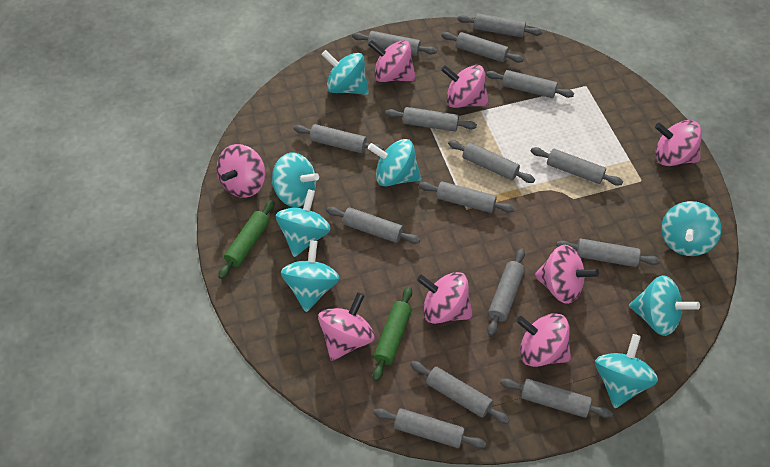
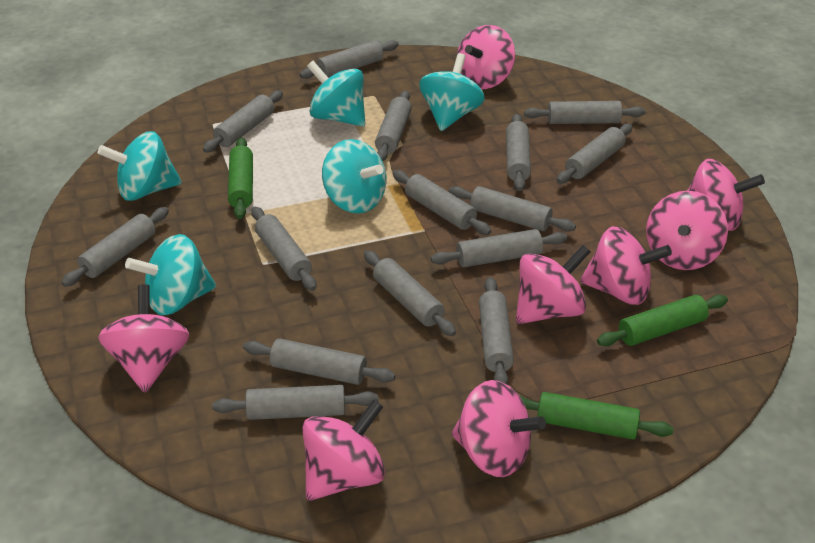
green rolling pin: [218,200,275,279] [373,287,412,381] = 2 -> [228,137,253,219] [519,392,674,439] [597,295,728,346] = 3
turquoise spinning top: [272,153,319,207] [276,189,331,257] [281,240,339,312] [321,50,369,95] [368,139,421,187] [595,334,658,408] [629,275,700,336] [661,201,722,256] = 8 -> [98,131,182,201] [125,234,216,315] [307,61,365,127] [322,139,386,214] [419,53,485,131] = 5

